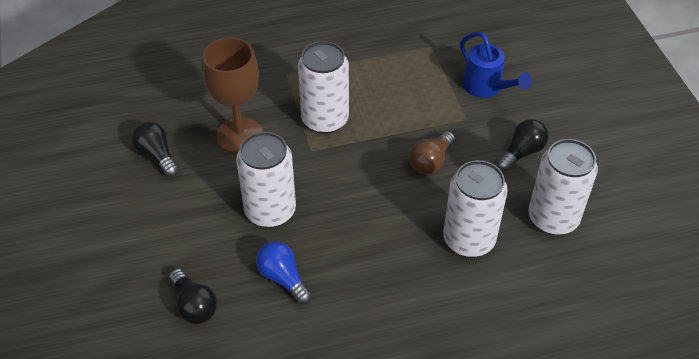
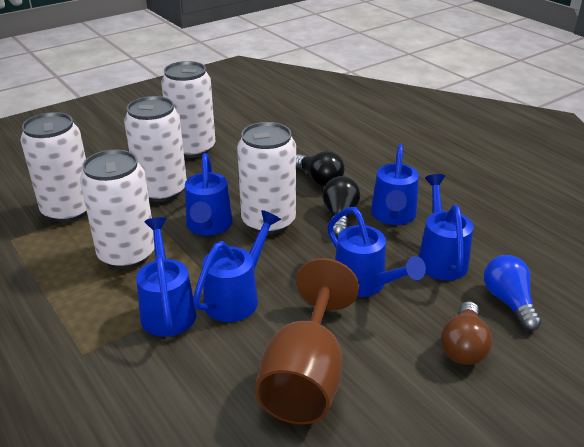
black light bulb: [132,121,179,177] [169,269,217,324] [497,119,549,171] = 3 -> [296,151,345,186] [322,176,360,237] = 2
blue watering can: [460,32,532,98] = 1 -> [136,217,196,337] [185,153,233,236] [193,210,281,322] [327,207,426,297] [371,144,419,225] [418,174,474,280] = 6
white can: [236,132,296,228] [298,41,349,134] [443,160,508,257] [528,139,598,235] = 4 -> [20,112,87,222] [80,149,155,269] [124,96,187,202] [161,61,215,158] [237,122,296,235] = 5

